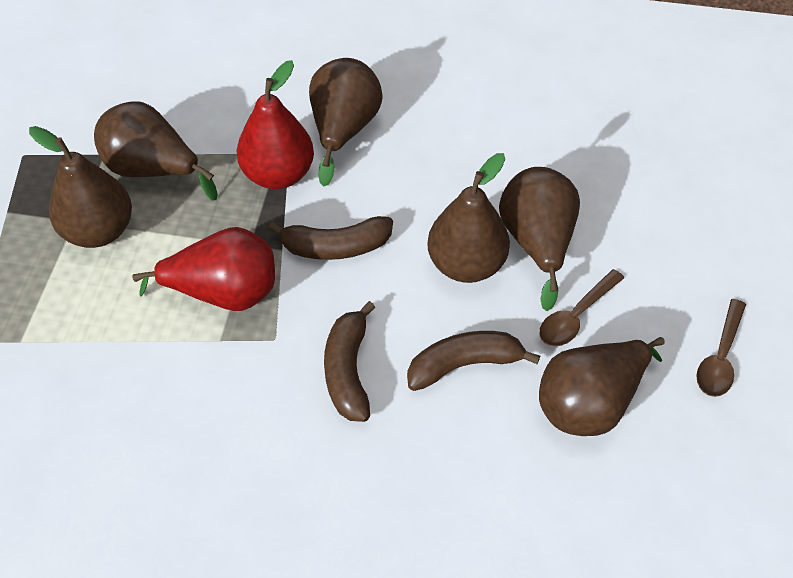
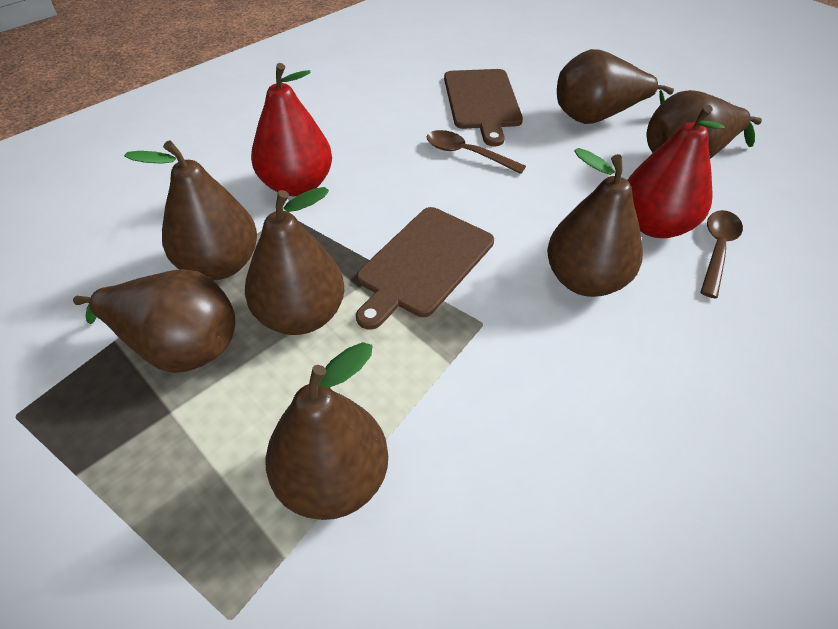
brown banana: [268,216,393,260] [324,301,376,422] [407,331,540,391] = 3 -> none = 0
brown cutting board: none = 0 -> [356,207,494,330] [444,69,523,146] = 2
brown pear: [29,126,132,248] [94,101,218,200] [309,58,383,186] [427,153,510,283] [499,167,580,311] [539,337,665,436] = 6 -> [73,269,235,373] [124,140,257,280] [245,187,345,335] [265,342,388,520] [547,148,643,297] [557,49,674,124] [647,90,762,159] = 7

